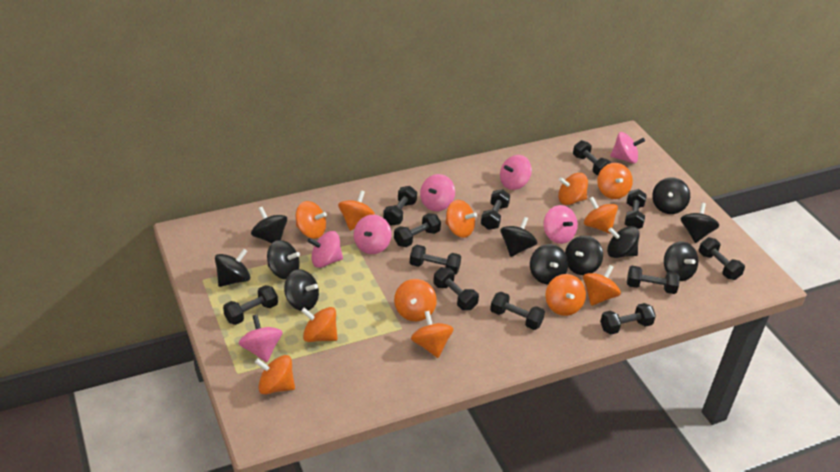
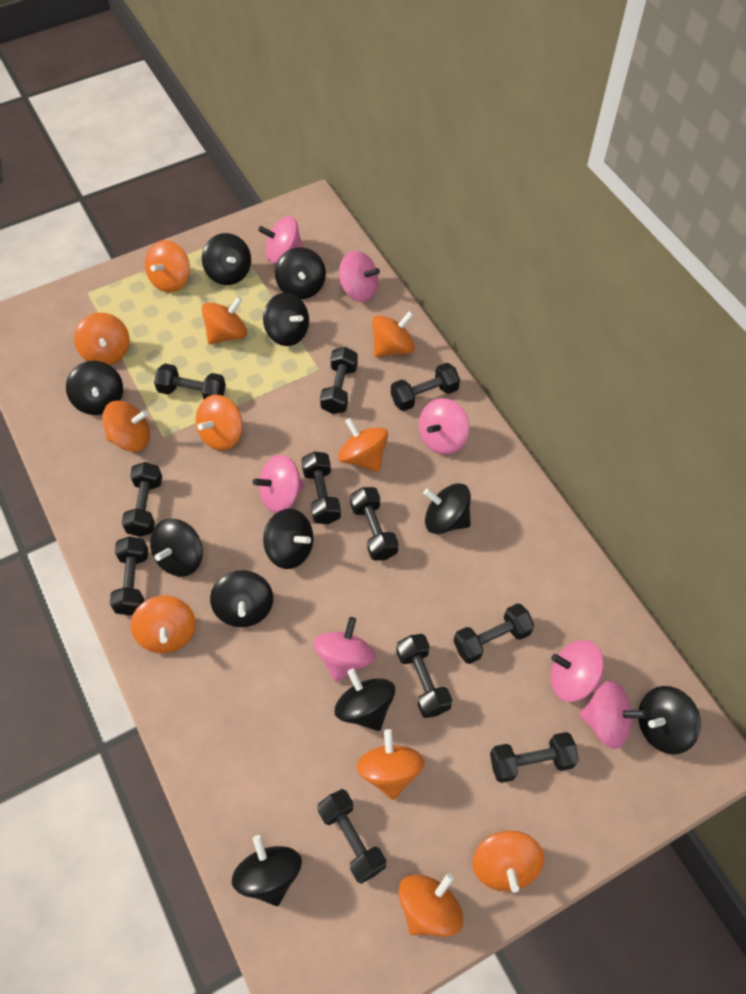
black dumbbell: [223,285,278,325] [383,186,417,226] [394,213,441,247] [410,245,461,274] [433,267,479,310] [481,189,510,230] [490,292,545,330] [573,140,611,175] [600,303,656,334] [625,189,647,229] [627,266,680,294] [699,237,745,280] = 12 -> [110,536,148,616] [122,462,162,537] [154,363,226,399] [301,451,341,524] [317,789,386,884] [320,347,358,414] [350,487,399,561] [391,363,460,411] [396,634,452,718] [454,603,534,664] [490,732,579,783] = 11
orange spinning top: [255,355,295,395] [296,201,327,239] [301,307,338,342] [338,190,375,231] [394,279,437,321] [411,311,454,358] [445,200,477,238] [545,274,586,316] [558,173,588,205] [583,265,621,306] [584,197,618,234] [597,163,633,199] = 12 -> [74,313,129,365] [102,401,150,452] [131,596,196,653] [145,240,190,292] [196,395,243,451] [201,297,247,344] [338,418,388,472] [356,729,425,800] [372,311,415,357] [398,873,463,937] [472,831,544,892] = 11

